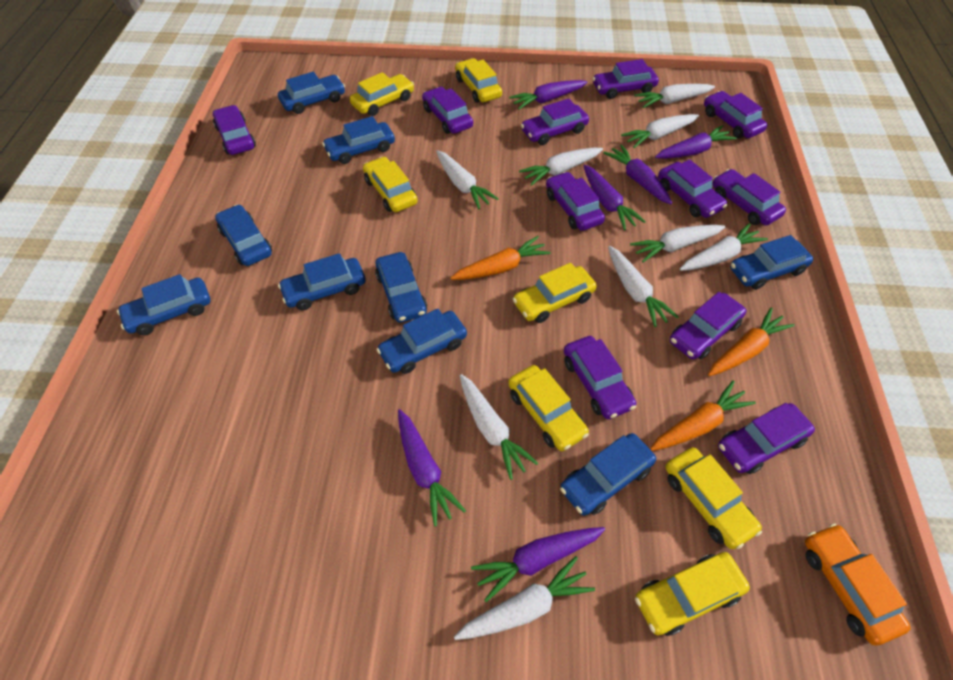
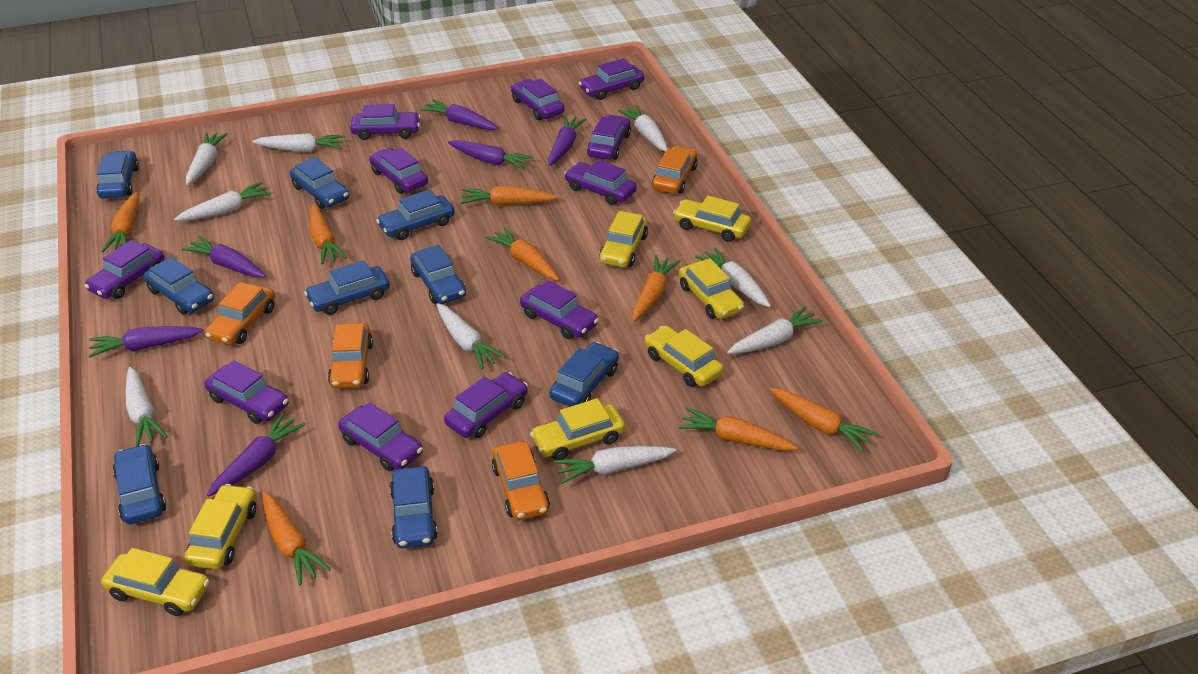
orange car: [805,524,911,646] = 1 -> [205,282,275,345] [328,323,373,388] [492,441,550,520] [652,146,698,194] = 4
orange carrot: [451,236,551,280] [650,380,756,451] [708,307,795,376] = 3 -> [101,192,139,252] [262,492,331,585] [310,205,347,264] [461,186,557,205] [485,227,559,281] [632,255,680,322] [678,407,798,451] [770,388,878,452] = 8

